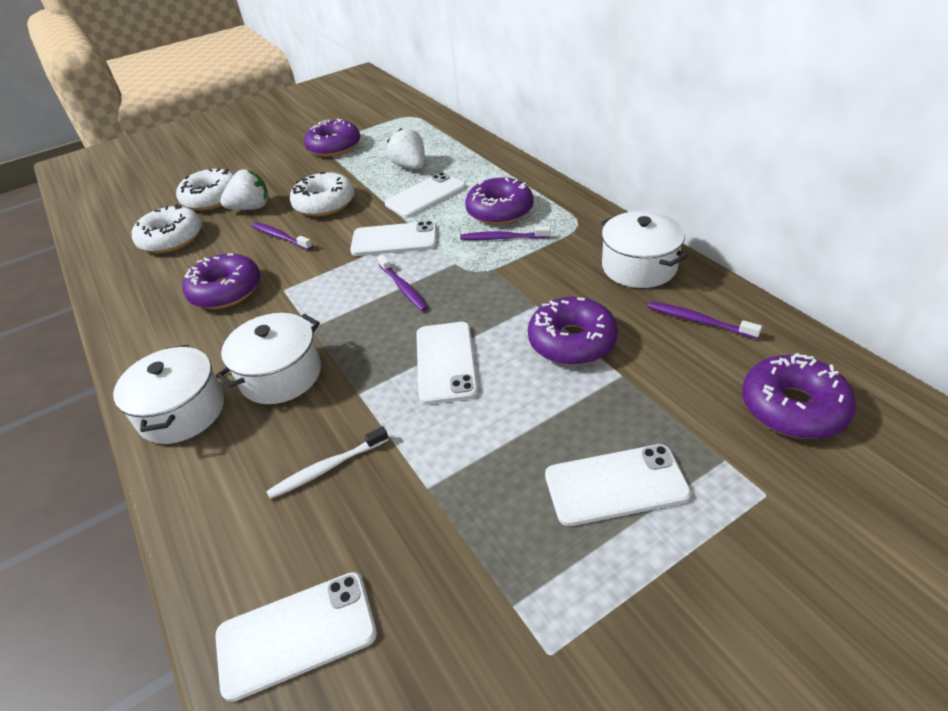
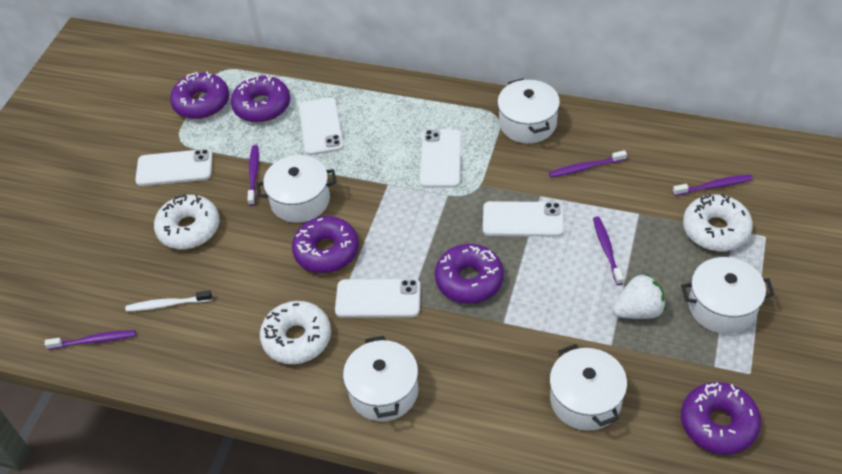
purple toothbrush: [252,222,313,250] [377,255,428,312] [460,226,551,240] [648,301,762,339] = 4 -> [45,330,136,350] [247,145,259,206] [549,150,627,177] [593,216,624,285] [673,175,753,196] = 5
white pot: [113,345,224,444] [216,313,321,404] [601,211,687,288] = 3 -> [256,155,337,223] [343,336,418,421] [497,78,560,143] [549,344,627,431] [681,257,774,334] = 5
white strawberry: [220,170,269,210] [387,128,425,169] = 2 -> [612,273,666,319] = 1

